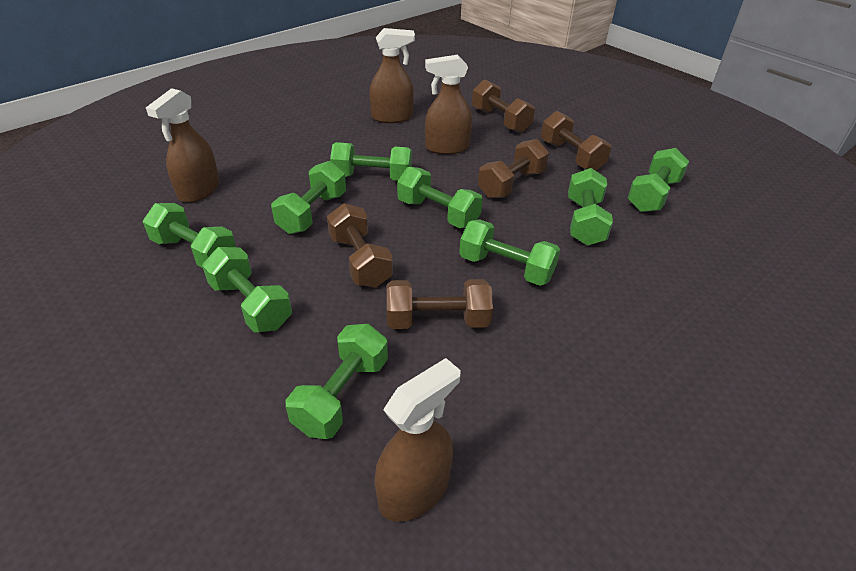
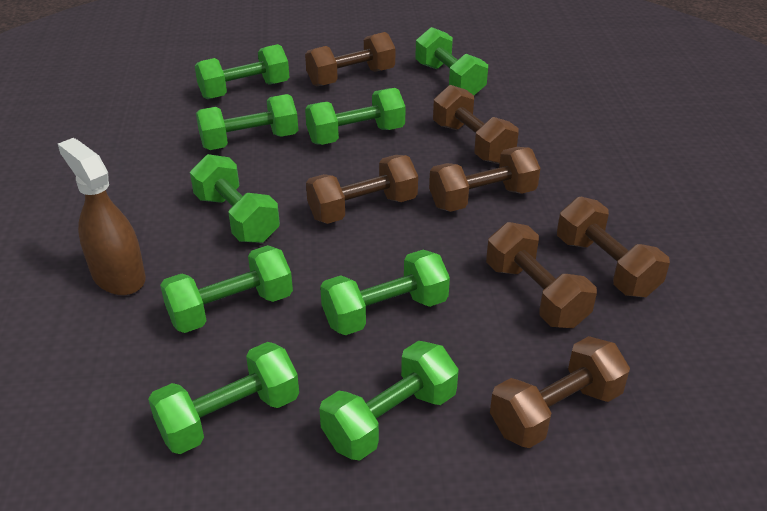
brown dumbbell: [327,203,393,288] [387,279,493,329] [472,79,535,133] [478,139,549,198] [541,111,611,171] = 5 -> [305,32,395,86] [306,155,418,224] [429,147,541,212] [433,85,519,164] [486,222,597,328] [490,336,630,448] [557,197,670,297] = 7
brown spray bottle: [146,88,220,203] [369,28,415,123] [375,358,460,522] [425,55,472,155] = 4 -> [58,138,146,295] = 1

